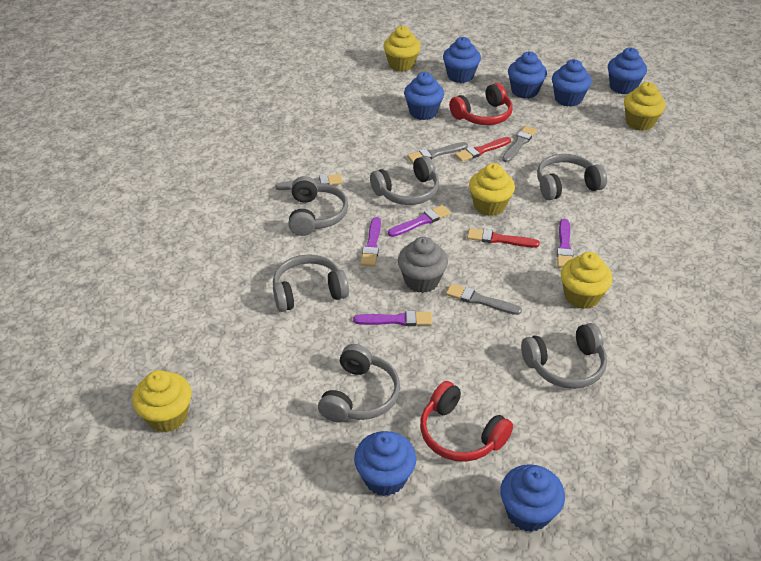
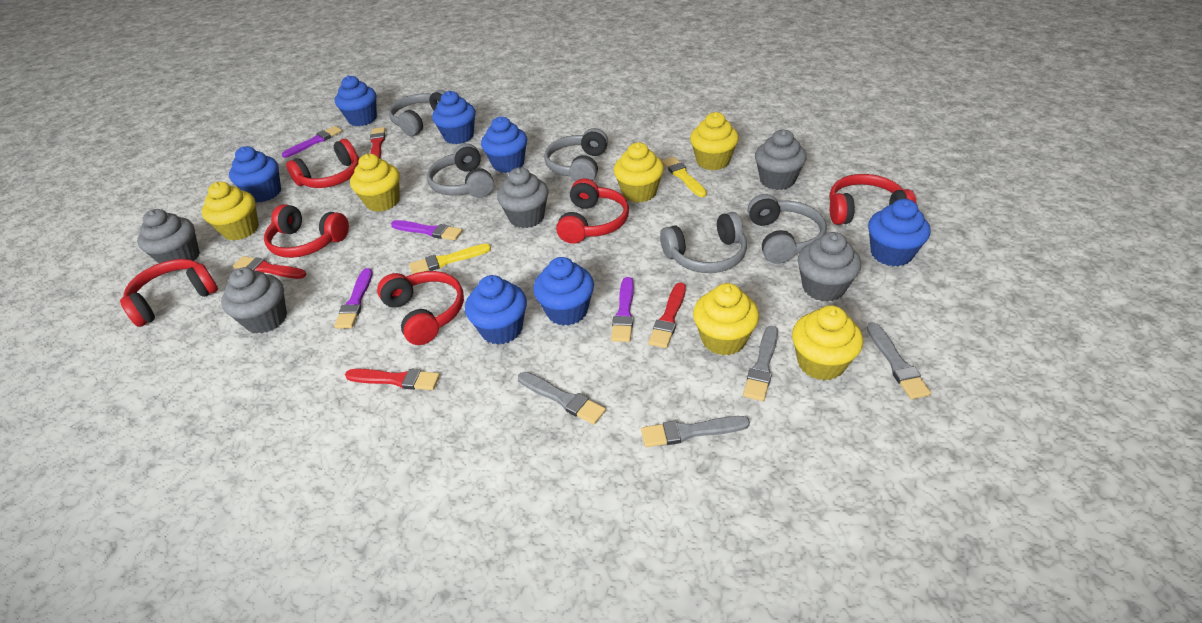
grey cupcake: [398,237,448,293] = 1 -> [137,209,200,263] [221,267,287,334] [497,167,549,228] [755,129,807,190] [798,232,861,302] = 5
grey headphones: [273,254,349,312] [288,176,348,236] [318,344,400,422] [370,156,439,205] [521,323,607,389] [537,154,607,200] = 6 -> [388,90,446,136] [427,143,494,198] [544,128,608,182] [660,212,747,273] [747,194,827,264] = 5
red brush: [455,137,511,162] [467,228,540,247] = 2 -> [233,256,306,279] [345,369,440,390] [370,127,385,159] [648,282,686,348] = 4
red headphones: [420,381,513,462] [449,83,513,125] = 2 -> [120,259,218,327] [264,204,349,258] [286,139,359,188] [377,271,464,345] [556,178,629,244] [829,174,916,225] = 6
yellow brush: none = 0 -> [409,244,491,274] [662,157,707,197] = 2
yellow cupcake: [132,370,192,432] [383,26,421,71] [469,163,515,216] [561,252,613,309] [624,82,666,131] = 5 -> [202,182,259,241] [350,154,400,212] [614,142,664,203] [690,112,739,170] [693,283,759,355] [792,305,863,381] = 6

